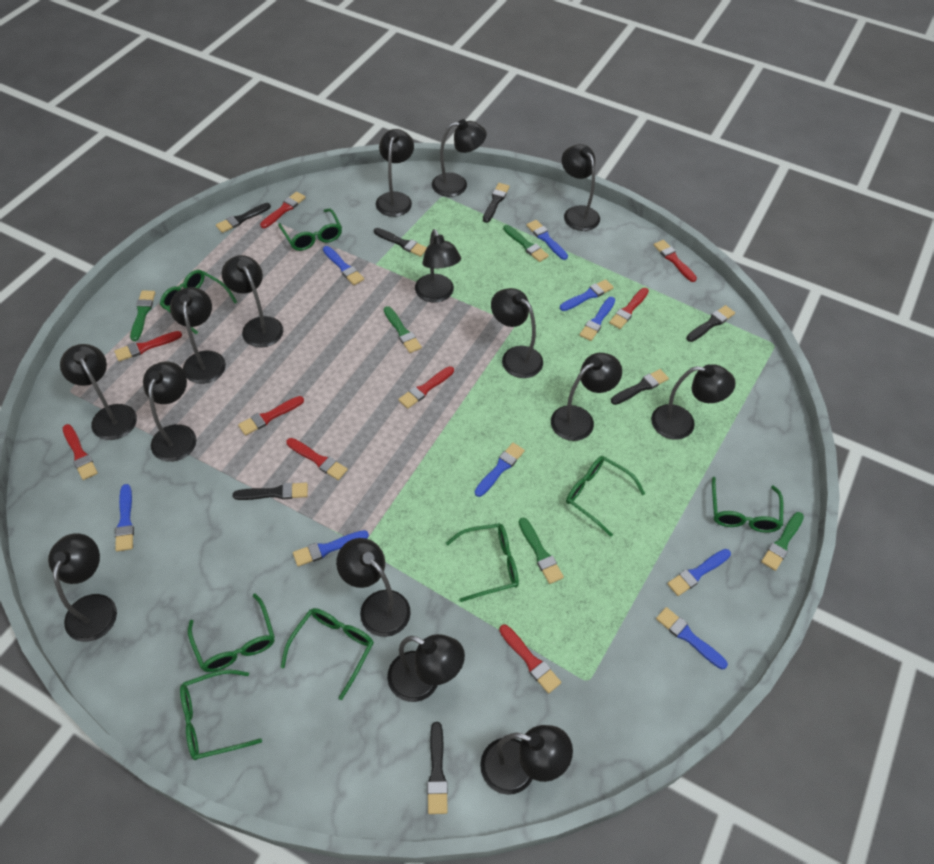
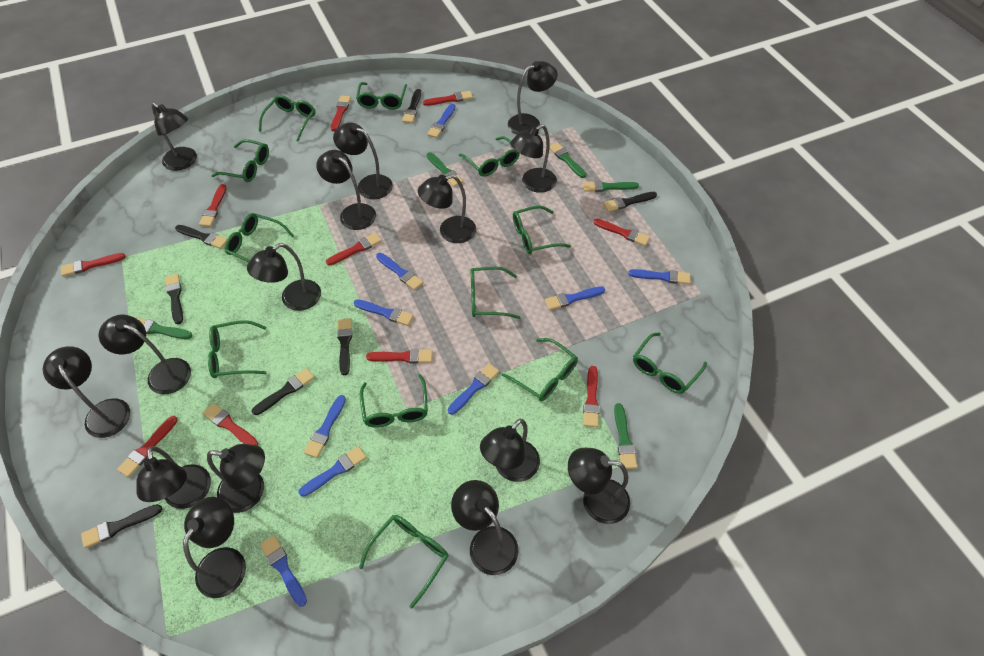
green glasses: [160,270,237,335] [180,670,262,760] [188,594,275,672] [278,209,342,251] [281,608,374,700] [446,523,519,602] [566,456,645,537] [712,477,783,533] = 8 -> [208,320,267,378] [211,139,269,182] [225,213,294,262] [259,95,315,141] [356,82,407,110] [359,515,448,608] [360,374,428,427] [459,136,520,177] [470,267,521,319] [502,338,578,401] [513,206,571,254] [633,333,707,394] = 12
red brush: [63,424,98,480] [114,331,182,361] [238,396,304,435] [260,192,306,228] [286,438,348,480] [398,366,454,409] [499,625,561,693] [609,288,649,329] [654,240,697,282] = 9 -> [61,253,126,277] [117,416,178,477] [199,184,227,227] [203,403,258,446] [326,233,382,266] [331,96,351,131] [366,349,433,363] [423,91,473,106] [583,366,600,427] [593,219,650,246] = 10

